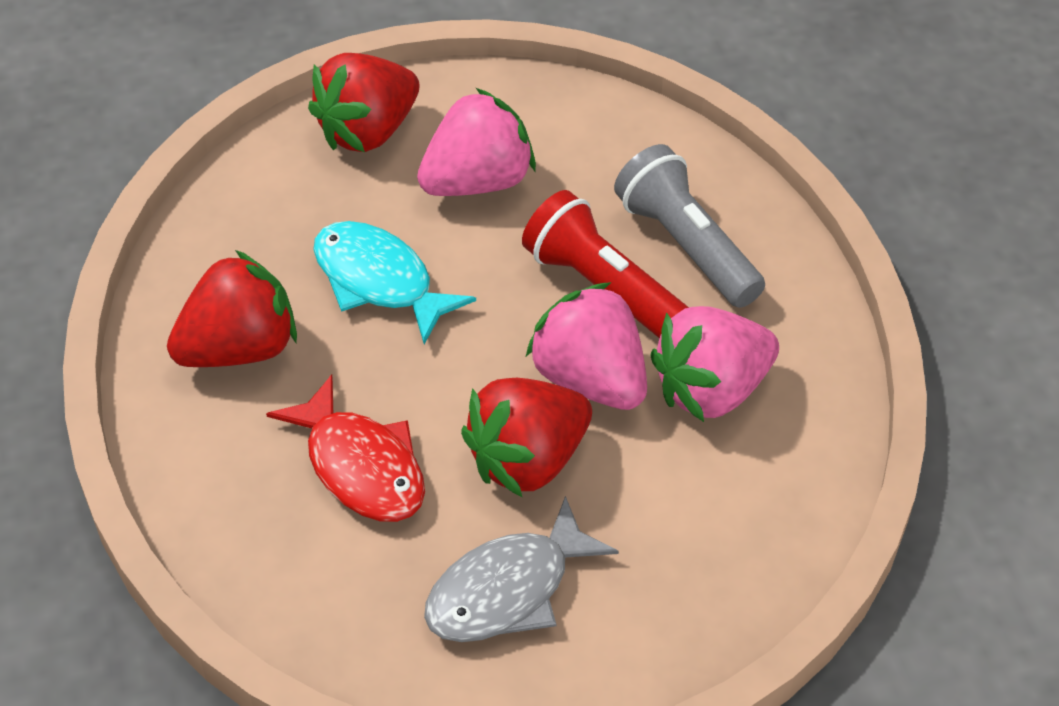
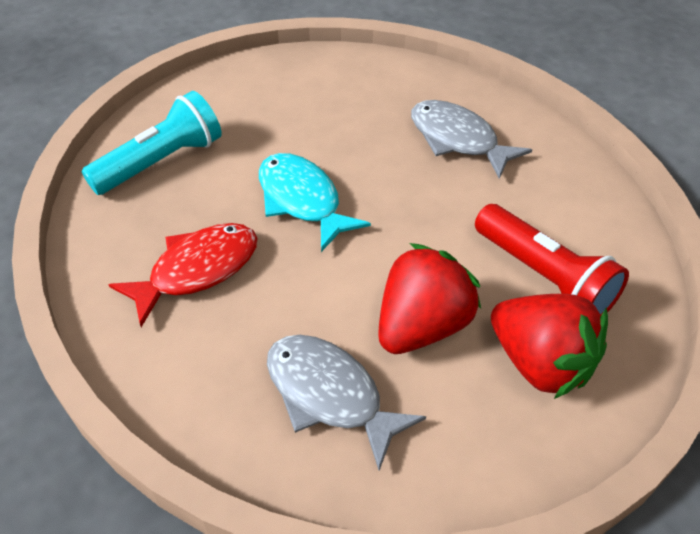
grey fish: [424,496,619,642] = 1 -> [267,335,426,471] [411,100,532,179] = 2
grey flashlight: [614,144,765,308] = 1 -> none = 0
pink strawberry: [417,88,536,196] [526,282,647,410] [651,306,779,422] = 3 -> none = 0
red strawberry: [167,250,297,367] [308,53,420,152] [461,378,592,498] = 3 -> [378,243,481,354] [491,294,608,399] = 2
turquoise flashlight: none = 0 -> [81,91,222,195] = 1

